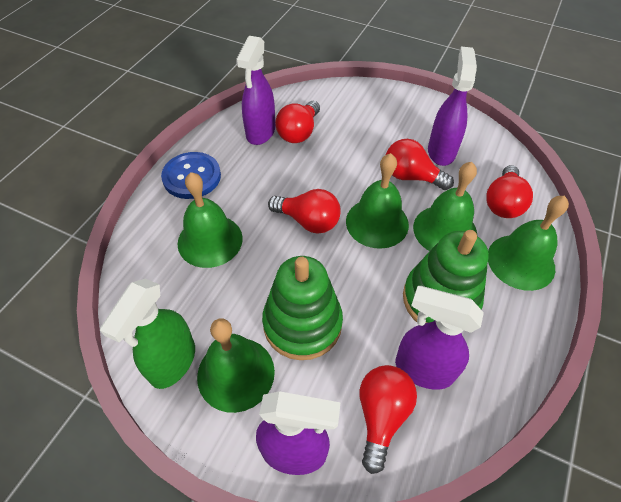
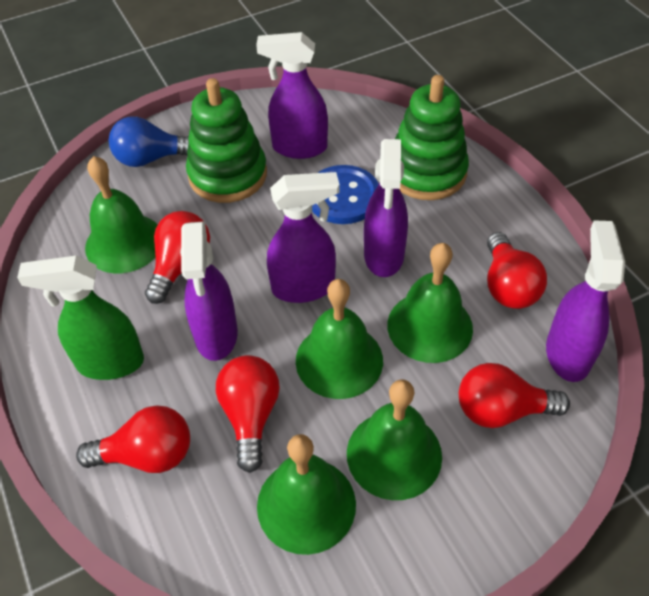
blue light bulb: none = 0 -> [109,116,189,167] = 1
purple spray bottle: [236,36,275,145] [256,391,341,475] [395,286,484,390] [428,47,477,166] = 4 -> [180,221,238,361] [256,32,328,159] [267,172,340,303] [364,139,408,277] [546,220,625,382] = 5

